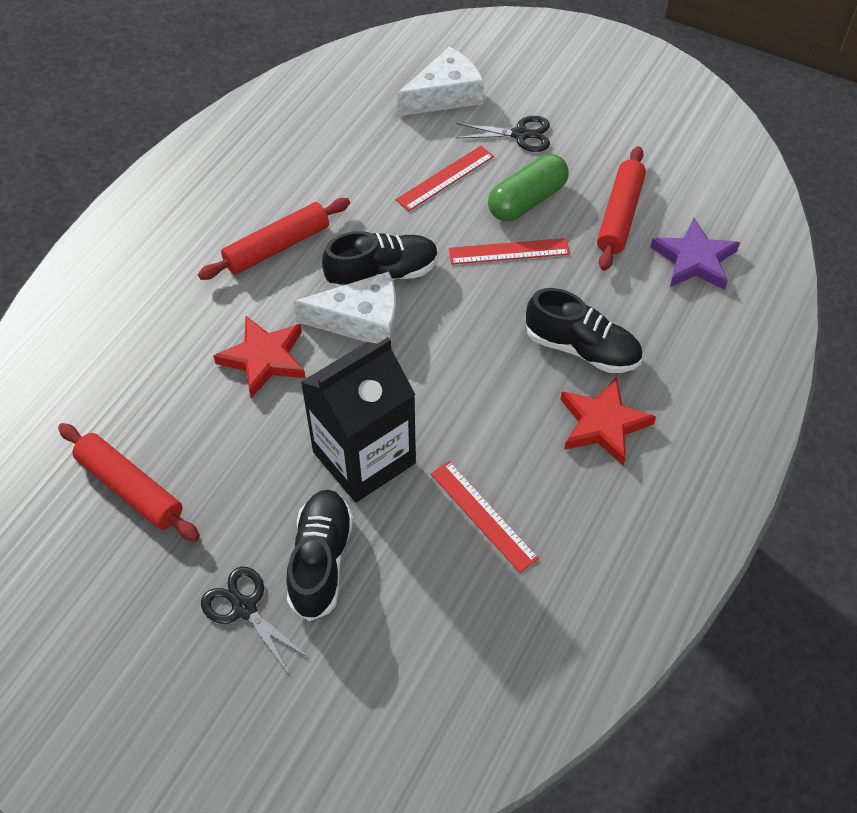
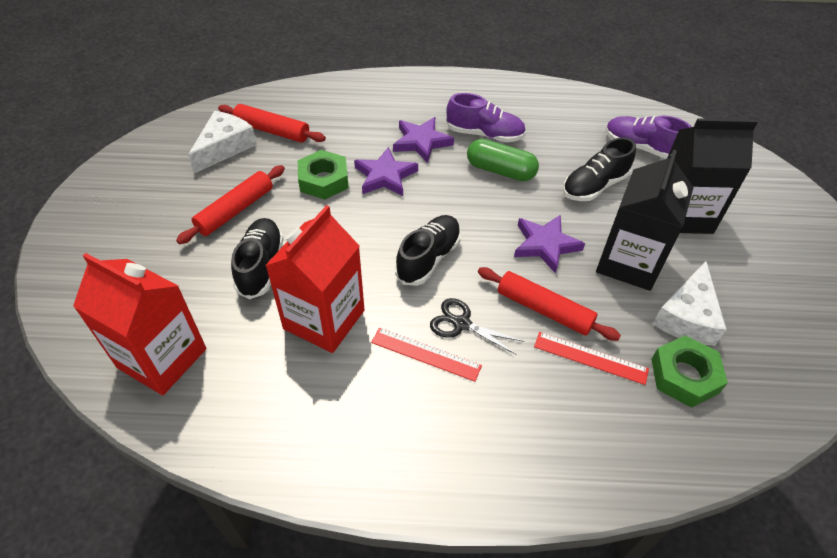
black carton: [301,337,416,502] = 1 -> [596,150,694,291] [667,118,758,234] = 2
black scissors: [201,567,309,676] [456,116,550,152] = 2 -> [430,298,524,355] = 1
green nut: none = 0 -> [298,150,349,199] [651,335,728,408] = 2
purple shoe: none = 0 -> [446,93,526,142] [606,116,692,159] = 2
purple star: [650,218,740,290] = 1 -> [354,147,418,196] [393,117,454,163] [514,215,585,274] = 3
red carton: none = 0 -> [73,253,206,395] [265,205,365,353] = 2
red ruler: [396,146,494,211] [431,461,539,573] [448,238,570,265] = 3 -> [371,328,482,382] [534,332,649,385] = 2
red star: [213,316,306,398] [560,377,656,465] = 2 -> none = 0

